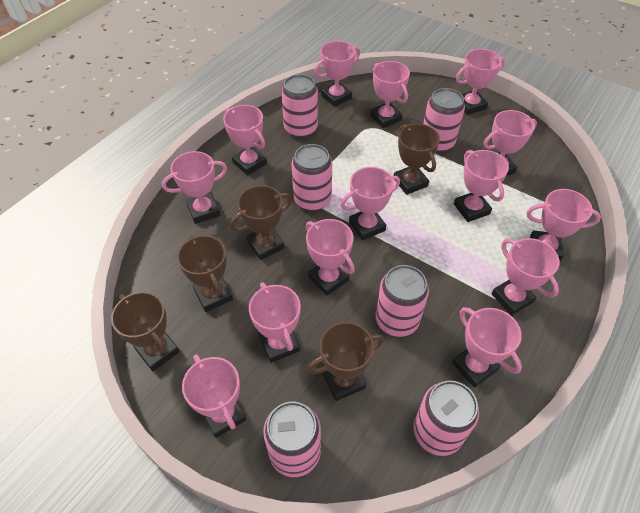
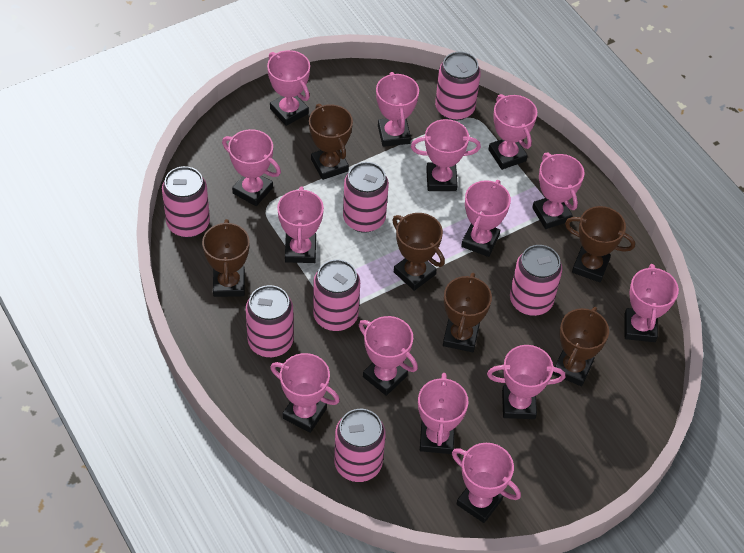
brown trophy: [111,292,180,371] [177,235,233,312] [230,185,292,260] [307,322,384,401] [394,124,440,195] = 5 -> [202,219,250,297] [309,104,353,180] [392,213,445,291] [443,273,492,352] [553,307,609,386] [565,206,635,282] = 6
pink can: [263,402,321,477] [281,74,318,138] [292,144,332,211] [375,265,429,337] [414,381,479,456] [423,88,465,152] = 6 -> [162,166,210,238] [246,285,294,357] [313,259,360,331] [334,409,386,482] [343,162,389,233] [435,52,481,121] [510,245,562,316] = 7

